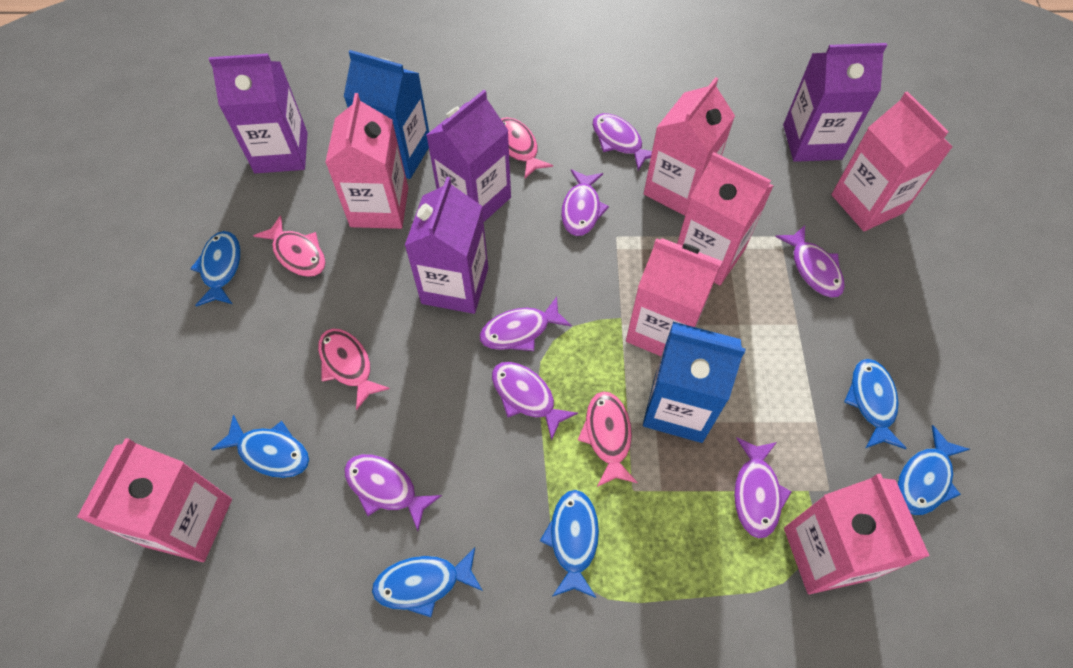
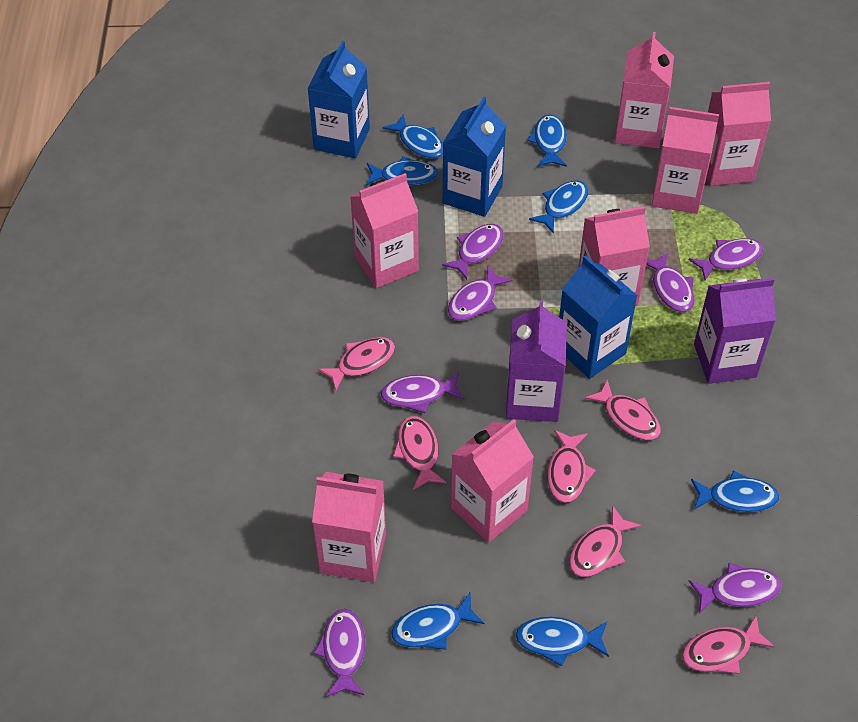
blue carton: [344,50,429,179] [643,322,746,443] = 2 -> [308,41,370,158] [443,97,506,217] [559,255,637,379] = 3
blue fish: [190,231,241,307] [211,415,309,478] [372,547,483,617] [540,490,599,598] [844,359,906,449] [898,425,970,515] = 6 -> [366,156,439,186] [383,114,443,159] [391,593,484,650] [516,617,609,666] [527,114,567,167] [529,181,588,234] [691,471,780,512] = 7
pink fish: [253,215,326,277] [318,328,390,410] [501,117,553,178] [578,391,638,487] = 4 -> [318,337,395,391] [393,416,447,490] [547,430,596,503] [569,506,642,577] [585,380,661,440] [682,616,775,674] = 6
purple carton: [209,53,308,173] [405,177,488,314] [426,90,511,222] [783,43,887,162] = 4 -> [506,300,567,422] [694,278,776,384] = 2

